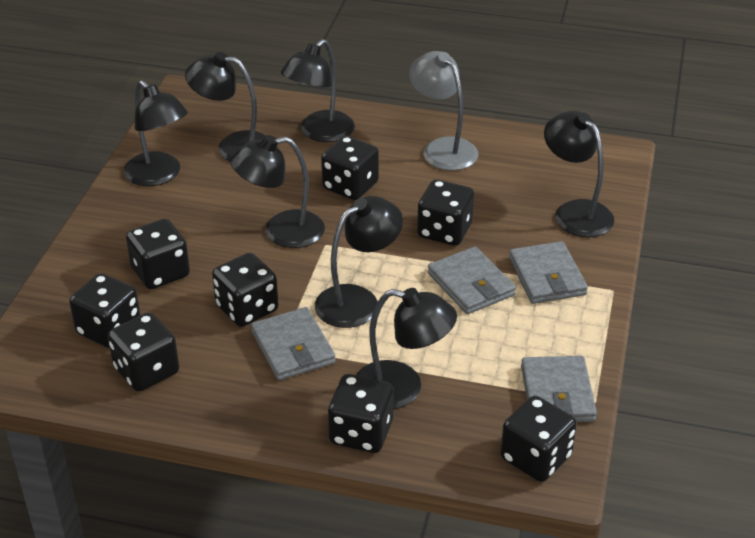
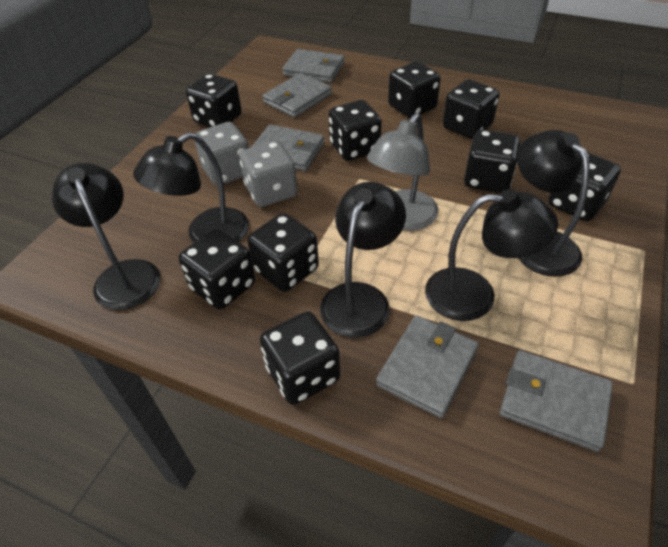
black dice: [69,273,140,348] [108,312,179,392] [126,219,190,289] [212,253,278,327] [321,136,379,200] [328,374,394,453] [417,179,474,246] [501,396,577,482] = 8 -> [179,229,255,310] [186,73,242,127] [247,213,319,292] [260,312,340,405] [329,100,382,161] [388,61,441,118] [443,79,500,139] [464,129,520,193] [548,152,621,221] = 9
black lamp: [124,80,188,186] [185,52,266,161] [230,135,325,248] [281,39,355,142] [315,196,403,328] [356,288,457,409] [544,111,614,237] = 7 -> [52,163,161,310] [133,132,249,243] [320,182,406,338] [425,189,558,321] [517,130,590,277] = 5
grey dice: none = 0 -> [195,122,249,186] [239,141,298,207] = 2
grey wallet: [251,307,336,380] [428,246,516,314] [509,241,588,304] [521,356,597,422] = 4 -> [252,124,324,171] [263,73,332,118] [282,49,345,83] [376,315,479,418] [500,350,613,452] = 5

